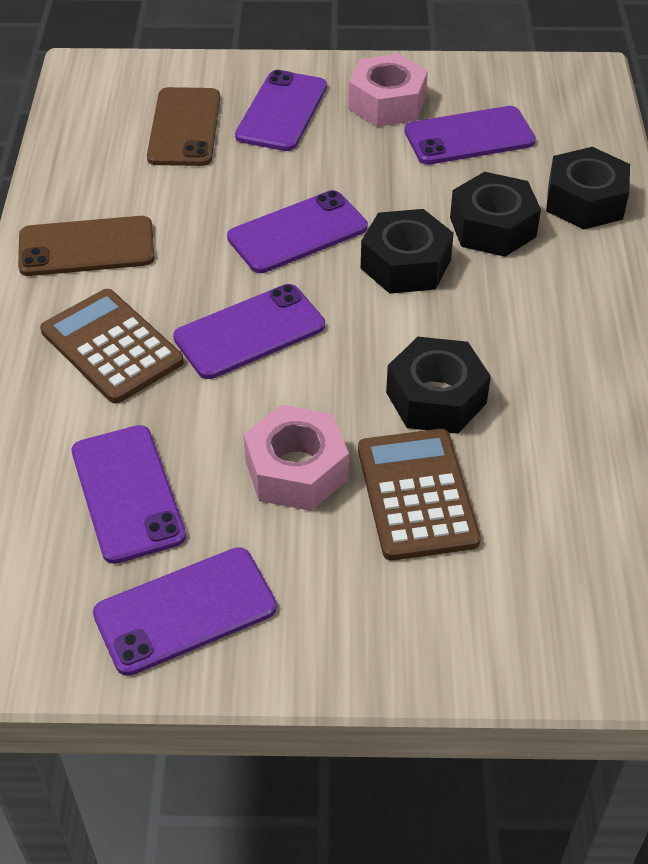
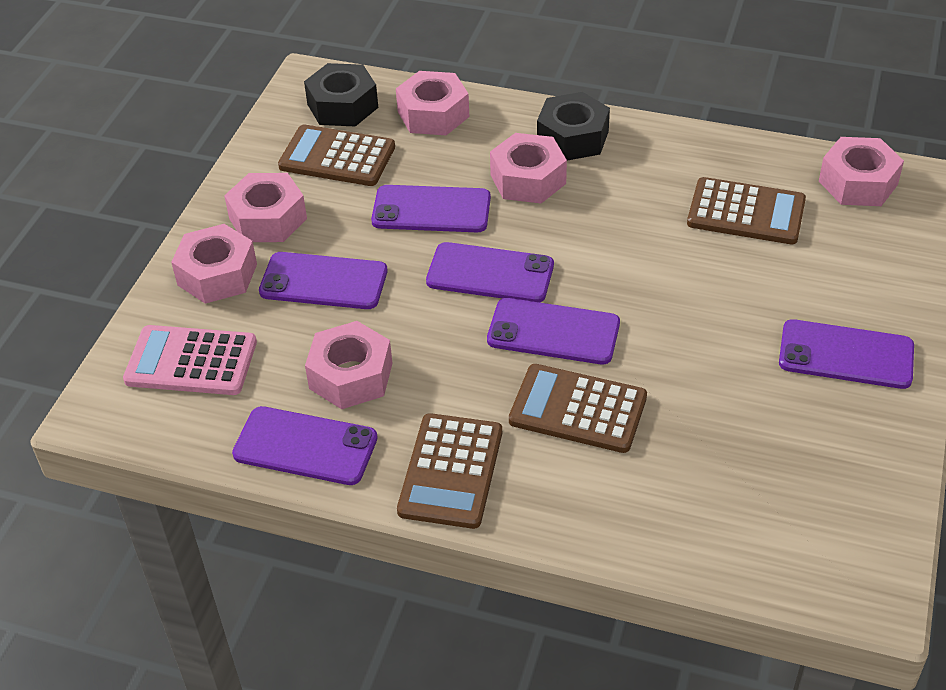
black nut: [361,209,454,294] [386,337,491,434] [450,172,541,257] [546,147,630,230] = 4 -> [304,63,378,127] [537,92,610,160] = 2
brown calculator: [40,289,184,404] [358,429,481,561] = 2 -> [278,124,395,186] [397,413,502,529] [509,364,647,453] [687,177,806,244] = 4
brown phone: [18,216,155,276] [147,87,220,166] = 2 -> none = 0
pink calculator: none = 0 -> [123,325,257,395] = 1
pink nut: [244,405,349,511] [348,54,428,127] = 2 -> [171,224,257,304] [224,173,307,242] [305,321,393,409] [396,71,469,135] [490,133,567,203] [819,137,904,206] = 6

